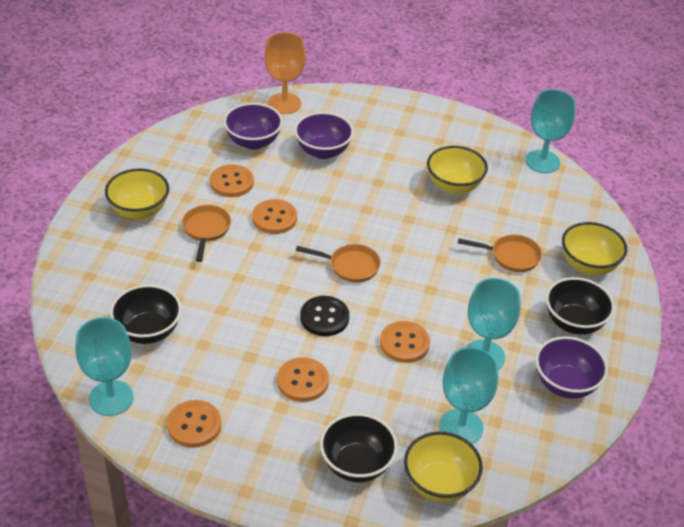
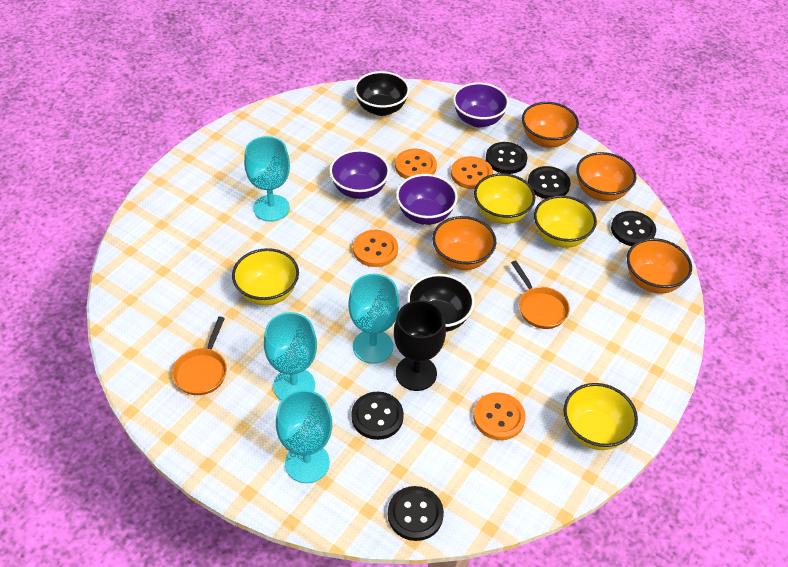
black bowl: [110,285,182,344] [320,413,398,482] [546,277,615,335] = 3 -> [354,71,410,116] [407,274,475,332] = 2
black button: [300,296,349,336] = 1 -> [352,392,404,440] [388,486,444,541] [486,142,527,174] [528,166,571,199] [611,211,656,246] = 5
black goblet: none = 0 -> [394,300,446,391] = 1
orange bowl: none = 0 -> [432,216,496,270] [522,102,579,148] [576,152,636,201] [627,238,692,294] = 4
orange button: [167,400,221,448] [210,164,254,197] [252,199,297,234] [277,357,329,402] [380,321,430,363] = 5 -> [353,230,398,267] [395,149,437,179] [451,156,493,189] [473,392,526,440] = 4
orange goblet: [265,32,306,114] = 1 -> none = 0
orange pan: [182,205,231,262] [296,244,381,283] [458,234,542,272] = 3 -> [172,317,227,395] [511,260,570,329] = 2

